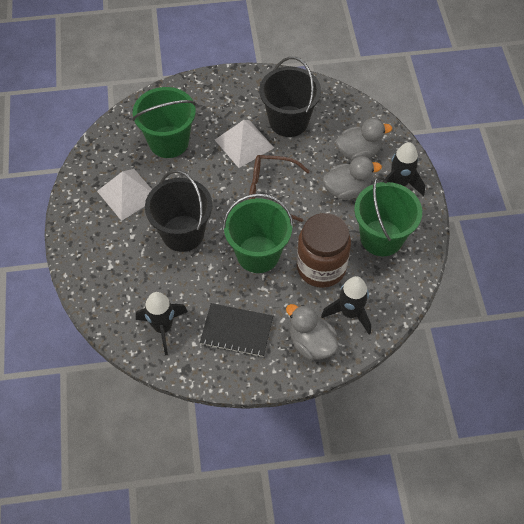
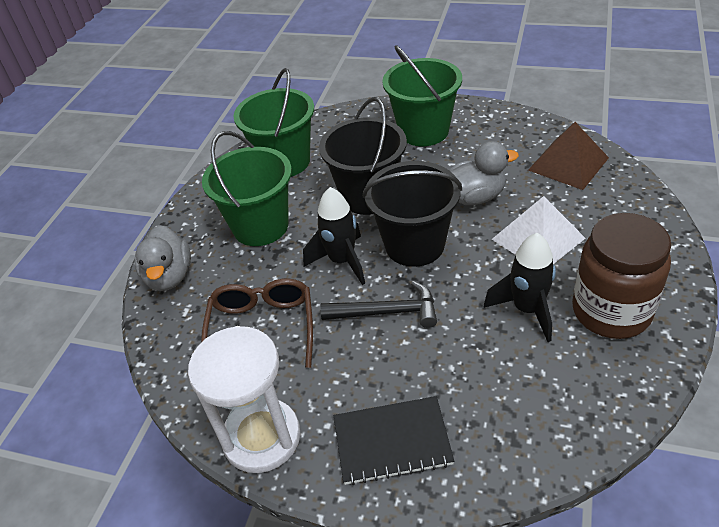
black hammer: none = 0 -> [320,281,437,328] = 1
black rocket: [136,292,188,355] [321,276,371,334] [382,142,425,196] = 3 -> [303,187,365,285] [483,233,556,342] = 2
brown pyramid: none = 0 -> [528,122,609,190] = 1
grey duck: [286,304,338,360] [323,156,382,200] [336,118,392,161] = 3 -> [134,225,191,291] [449,141,519,205] = 2
white hourglass: none = 0 -> [188,326,300,473] = 1
white pyramid: [97,169,152,221] [215,120,274,168] = 2 -> [492,196,585,264] = 1

